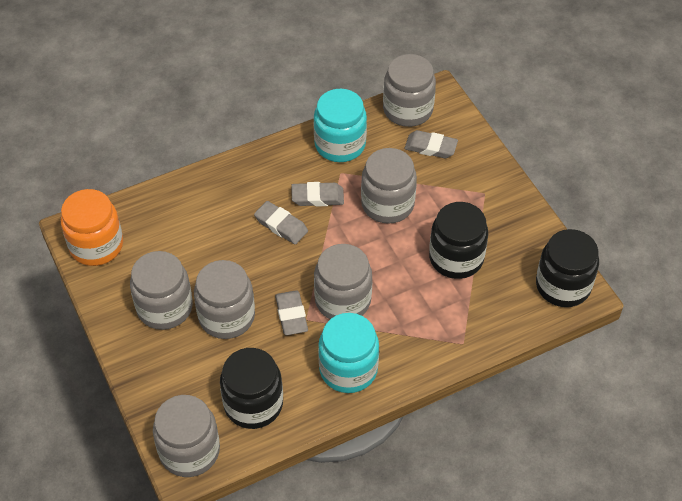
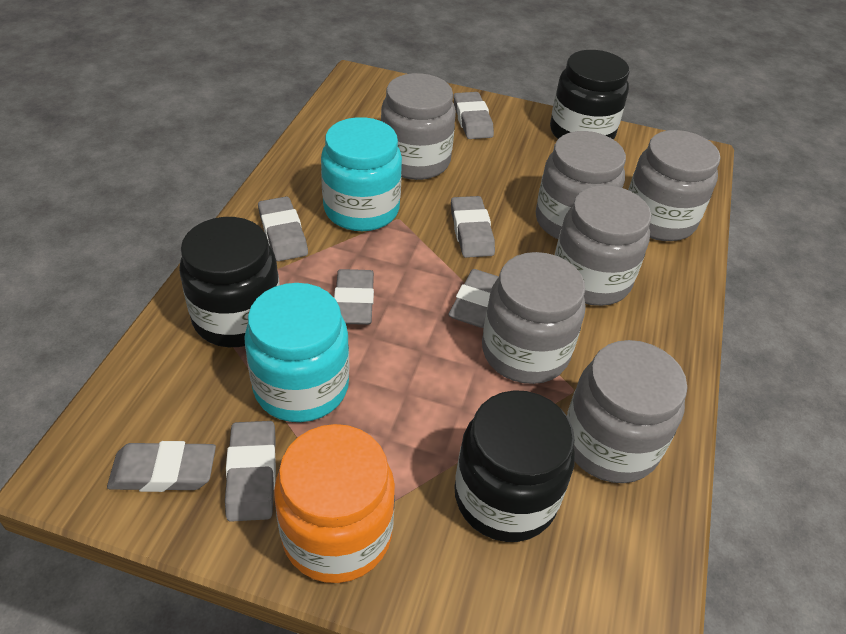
grey eraser: [254,201,308,245] [275,290,308,335] [291,182,344,206] [404,130,458,158] = 4 -> [107,441,216,492] [225,421,276,522] [258,196,308,261] [334,269,374,325] [449,269,499,328] [451,196,495,258] [453,92,494,139] = 7

